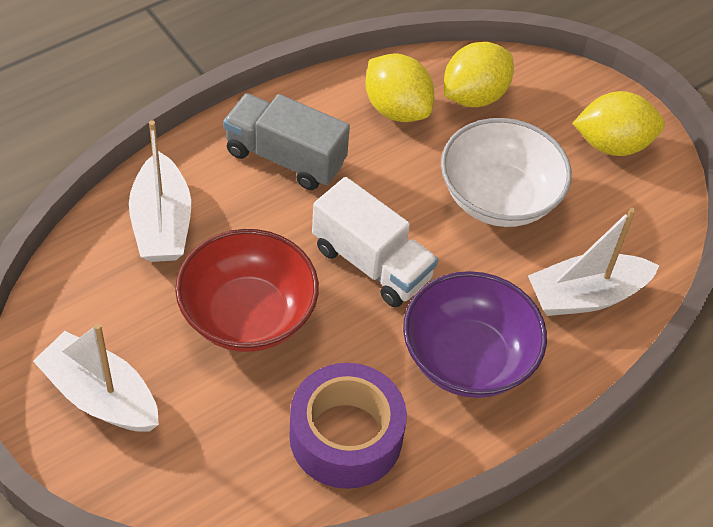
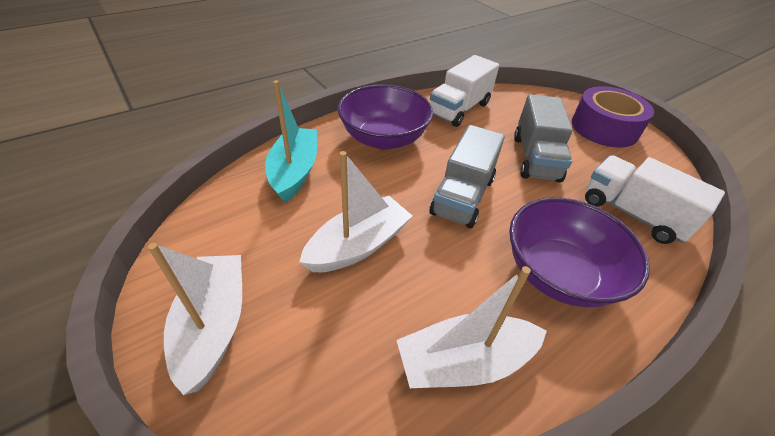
grey truck: [223,93,350,190] = 1 -> [429,125,505,228] [514,94,573,183] = 2
purple bowl: [403,271,547,398] = 1 -> [337,84,433,150] [509,198,650,307] = 2
red bowl: [175,229,319,352] = 1 -> none = 0
turquoise boat: none = 0 -> [265,80,317,203] = 1
white bowl: [441,118,572,227] = 1 -> none = 0
white truck: [312,177,438,307] = 1 -> [430,55,499,127] [585,155,725,244] = 2
yellow lemon: [365,54,434,122] [444,42,514,107] [573,91,665,156] = 3 -> none = 0

